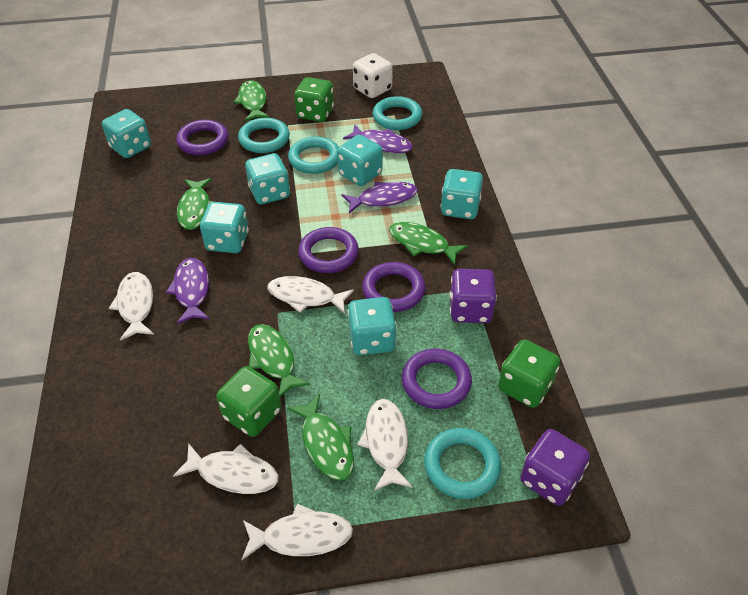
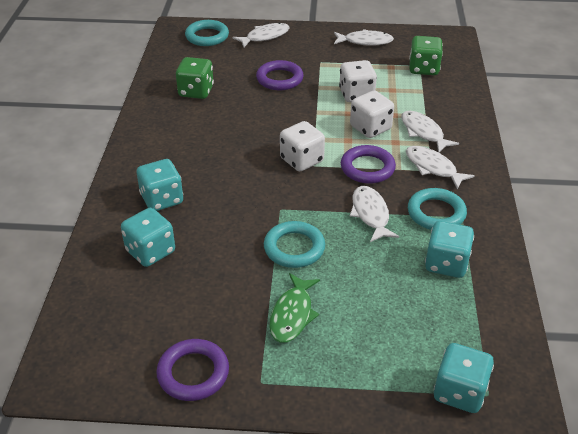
green dice: [216,366,281,437] [294,77,334,122] [498,339,560,408] = 3 -> [176,57,214,99] [409,36,443,75] = 2
green fish: [177,178,213,230] [234,80,270,121] [248,324,310,397] [287,394,354,481] [389,222,468,265] = 5 -> [269,273,320,343] = 1
purple dice: [449,269,497,323] [520,429,590,506] = 2 -> none = 0
purple fish: [166,258,210,324] [341,182,418,214] [343,125,413,153] = 3 -> none = 0
purple ring: [176,120,228,155] [298,227,359,273] [362,262,425,312] [402,349,472,409] = 4 -> [156,339,229,401] [256,60,304,90] [341,145,396,184] = 3
turquoise dice: [102,109,151,158] [200,202,249,253] [245,153,290,205] [337,135,383,186] [348,297,397,355] [440,169,483,219] = 6 -> [121,208,175,267] [137,159,183,211] [425,221,474,278] [434,343,494,413] = 4
turquoise ring: [238,118,290,153] [288,136,339,174] [373,96,422,130] [424,428,501,499] = 4 -> [185,20,229,46] [264,221,325,268] [408,188,467,230] = 3
white dice: [353,53,393,98] = 1 -> [280,121,325,172] [339,60,377,102] [350,91,394,138] = 3

